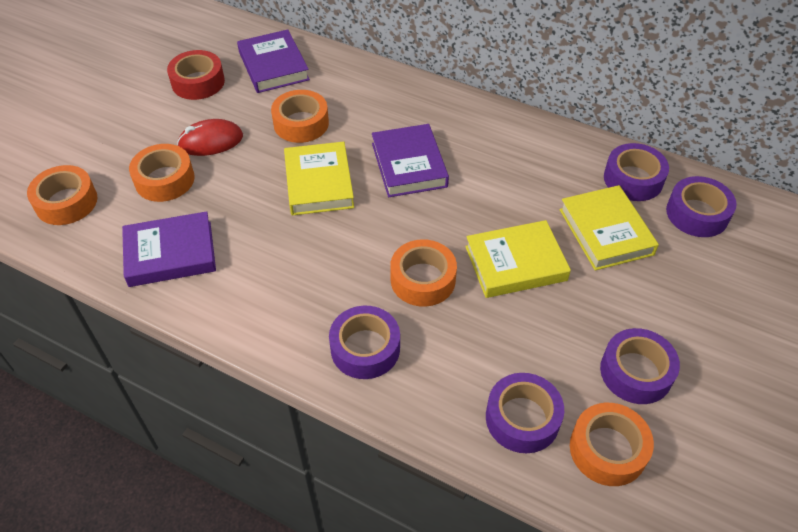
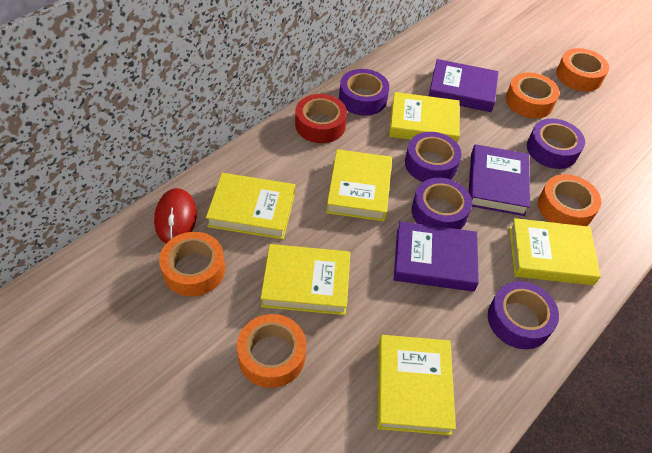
yellow book: [284,142,354,216] [465,220,571,298] [559,185,659,271] = 3 -> [206,173,295,239] [261,244,350,315] [326,149,392,221] [377,335,456,435] [389,92,460,143] [509,218,601,285] = 6

